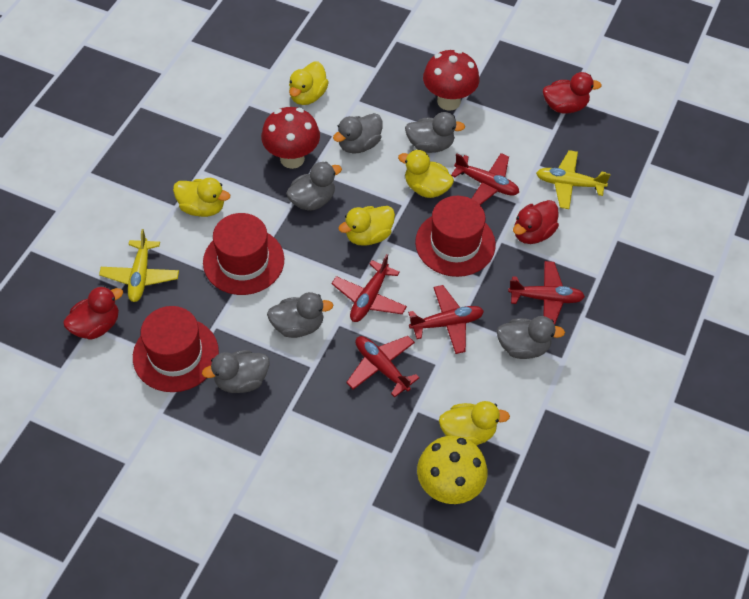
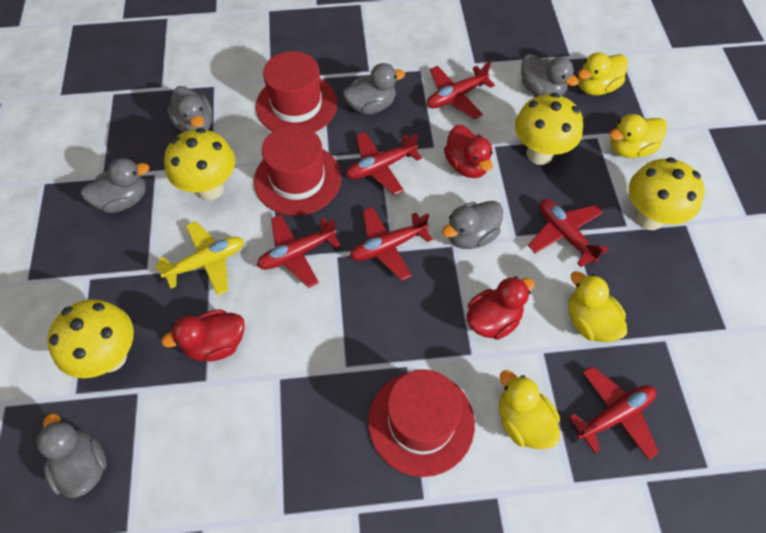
red mushroom: [261,107,320,169] [423,49,479,111] = 2 -> none = 0
red plane: [332,254,407,322] [346,336,419,397] [408,285,484,354] [451,153,519,205] [508,261,585,325] = 5 -> [257,215,340,288] [346,132,422,195] [350,207,433,281] [427,62,495,119] [528,199,609,267] [569,366,659,460] = 6
yellow duck: [173,178,230,217] [289,61,329,105] [338,206,395,246] [398,150,454,198] [439,401,510,446] = 5 -> [499,370,560,449] [568,271,627,342] [578,52,628,95] [609,114,667,158] = 4
yellow mushroom: [417,436,487,504] = 1 -> [47,299,134,378] [164,128,235,200] [515,93,583,165] [629,157,705,230] = 4
yellow plane: [99,229,179,302] [536,150,611,209] = 2 -> [155,221,244,296] = 1

